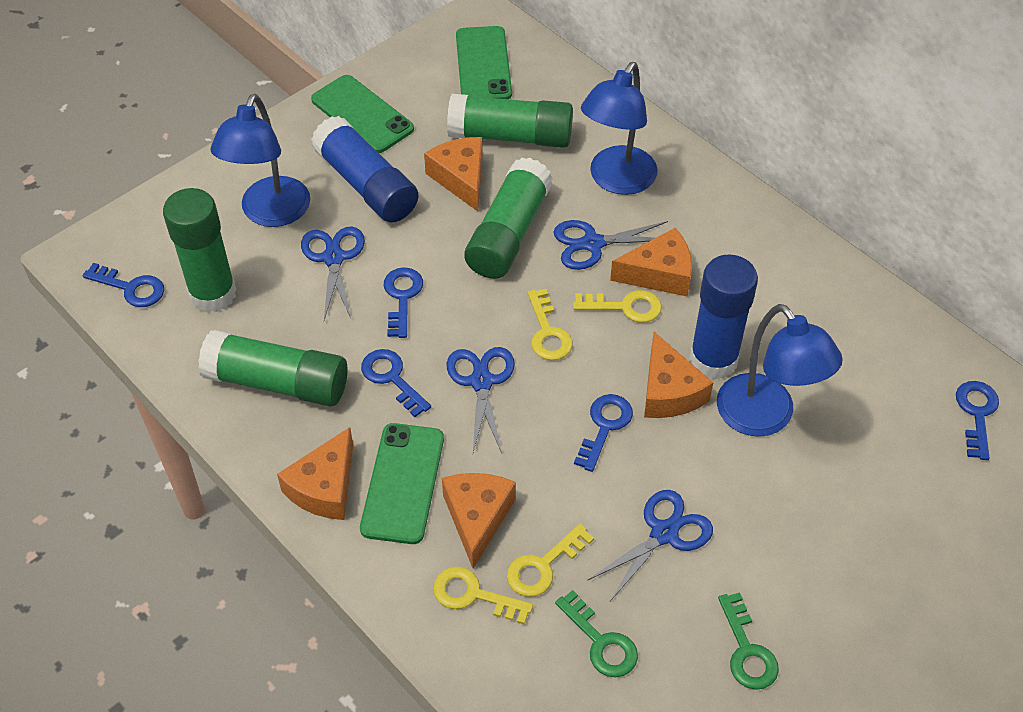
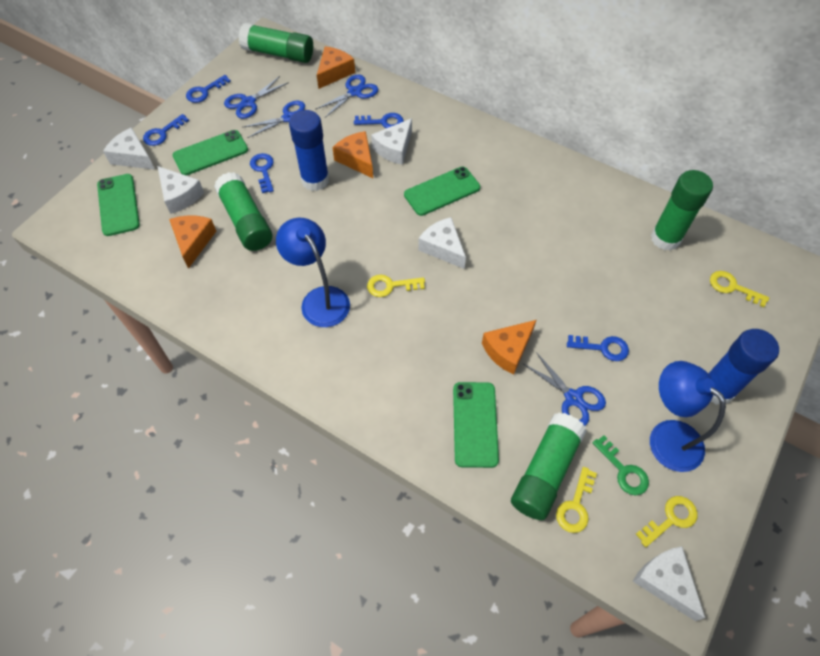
blue lamp: [210,94,310,227] [581,62,657,195] [717,304,843,437] = 3 -> [276,218,350,327] [650,361,726,472] = 2
green key: [555,590,638,677] [718,592,779,690] = 2 -> [593,435,649,495] = 1
green phone: [311,75,414,153] [360,423,444,544] [456,26,512,99] = 3 -> [97,174,140,236] [173,130,248,175] [404,167,480,216] [453,382,499,468] = 4
orange cheese: [277,427,353,520] [424,137,483,211] [442,473,516,569] [610,228,692,297] [644,332,713,418] = 5 -> [169,216,216,269] [317,46,355,89] [332,131,373,178] [482,320,536,375] = 4
white cheese: none = 0 -> [103,127,155,170] [157,166,204,214] [371,118,412,165] [418,217,466,269] [632,546,705,621] = 5

